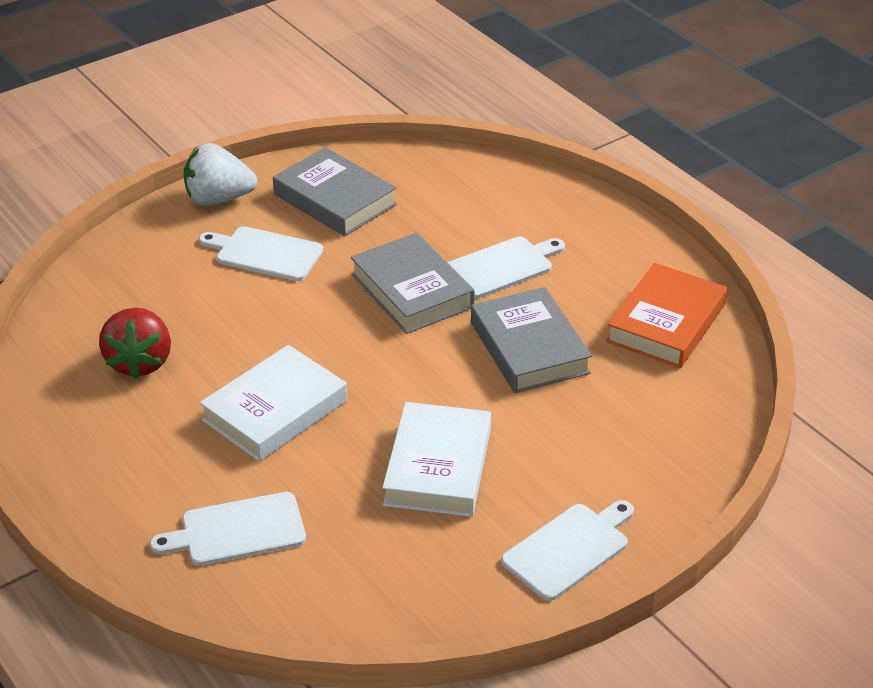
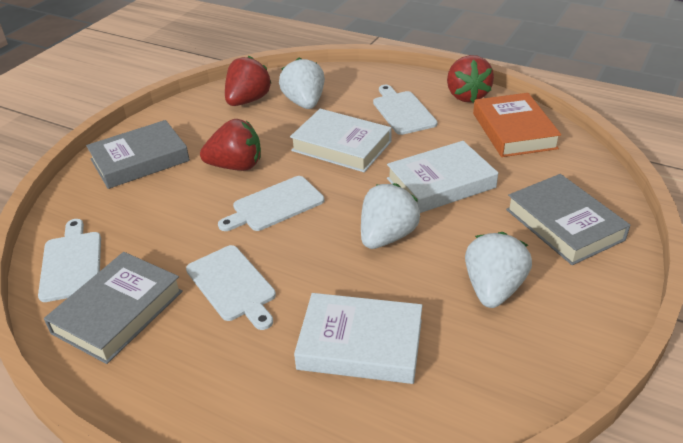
red strawberry: [99,308,171,379] = 1 -> [200,119,261,171] [225,56,272,106] [447,55,494,102] = 3
white book: [200,345,347,462] [382,402,491,517] = 2 -> [290,109,392,172] [294,293,422,384] [387,141,498,213] = 3
white strawberry: [183,143,257,206] = 1 -> [279,57,325,109] [361,183,420,249] [465,232,532,308] = 3

